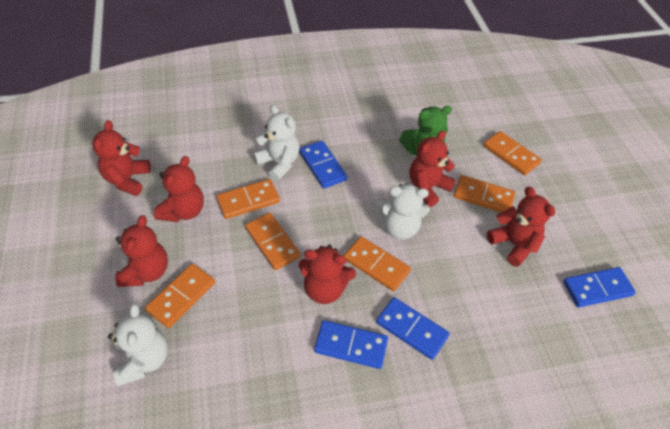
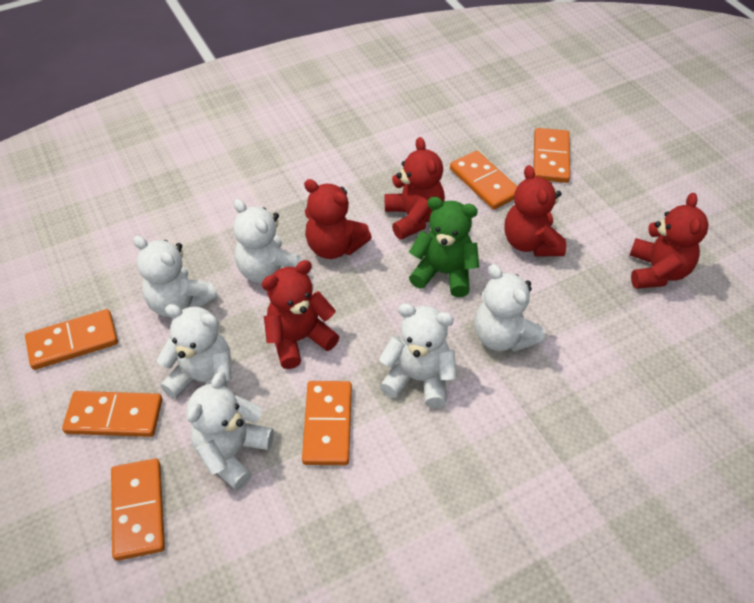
blue domino: [299,141,347,189] [314,320,388,369] [376,297,450,360] [563,267,636,307] = 4 -> none = 0
red teddy bear: [92,120,151,196] [115,215,168,287] [154,156,204,222] [299,245,356,304] [410,130,456,207] [487,187,556,267] = 6 -> [262,260,339,369] [304,179,372,259] [385,137,445,240] [504,165,566,257] [630,193,708,289] = 5
white teddy bear: [108,303,168,387] [253,105,299,181] [376,183,430,240] = 3 -> [133,235,218,317] [157,304,232,399] [187,372,274,490] [233,199,302,283] [379,303,457,408] [474,264,545,352] = 6

